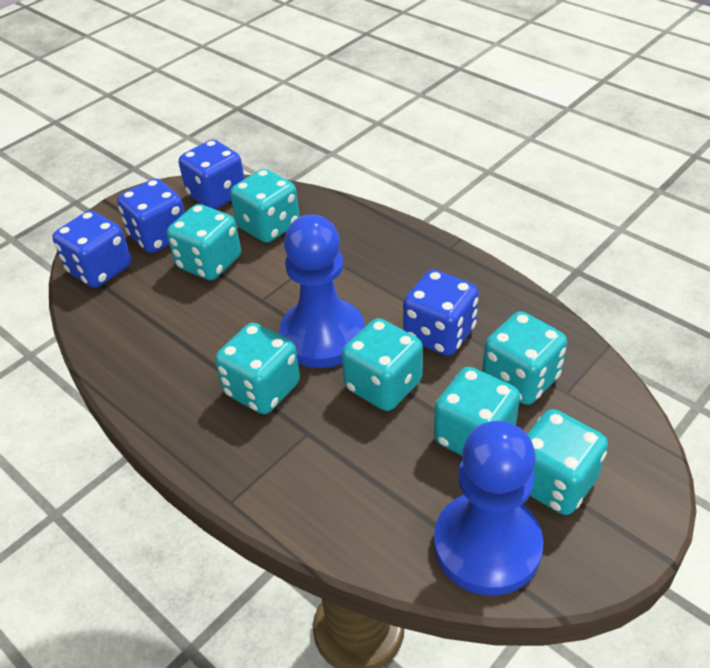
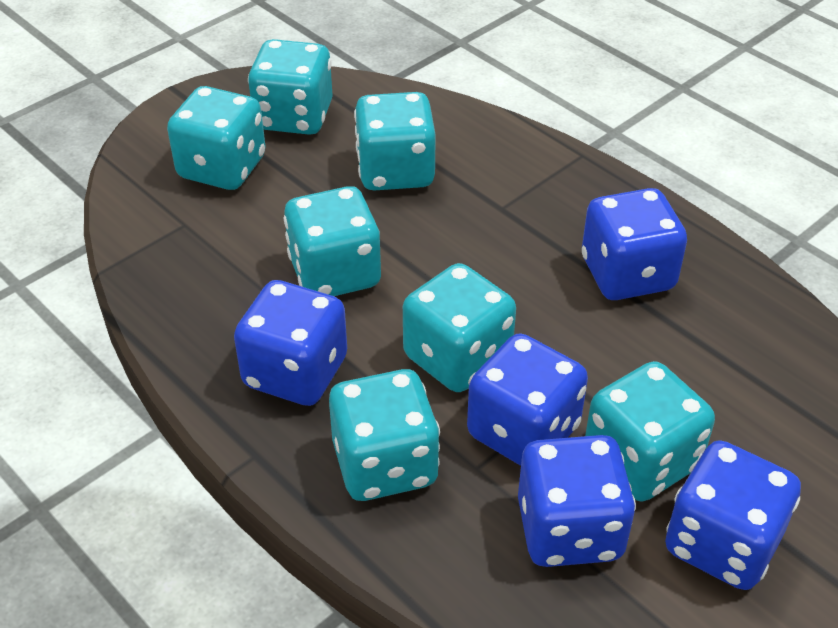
blue dice: [53,211,131,288] [117,179,185,253] [179,140,245,209] [403,270,479,356] = 4 -> [234,280,347,406] [467,333,588,466] [518,435,636,567] [582,188,687,300] [665,440,801,590] = 5
blue pawn: [279,215,365,368] [434,421,544,596] = 2 -> none = 0

